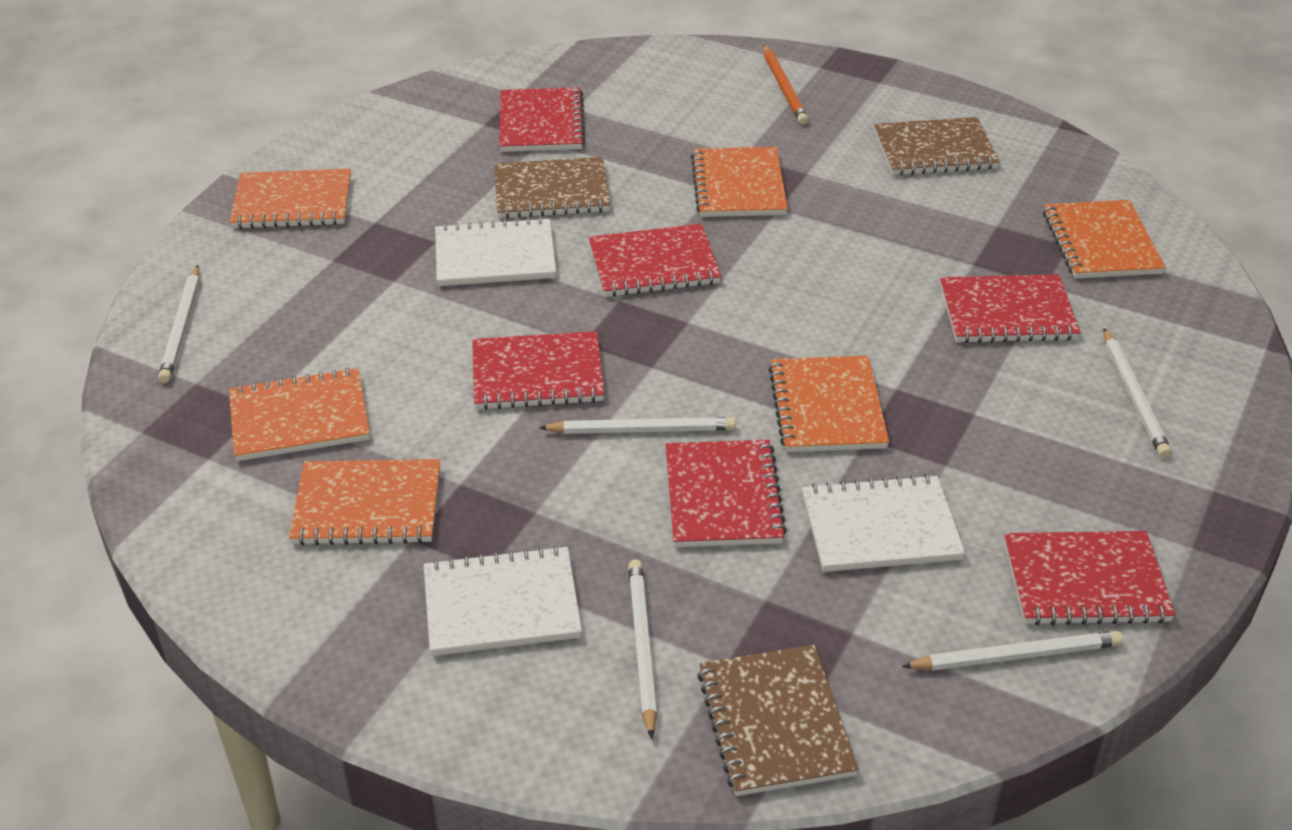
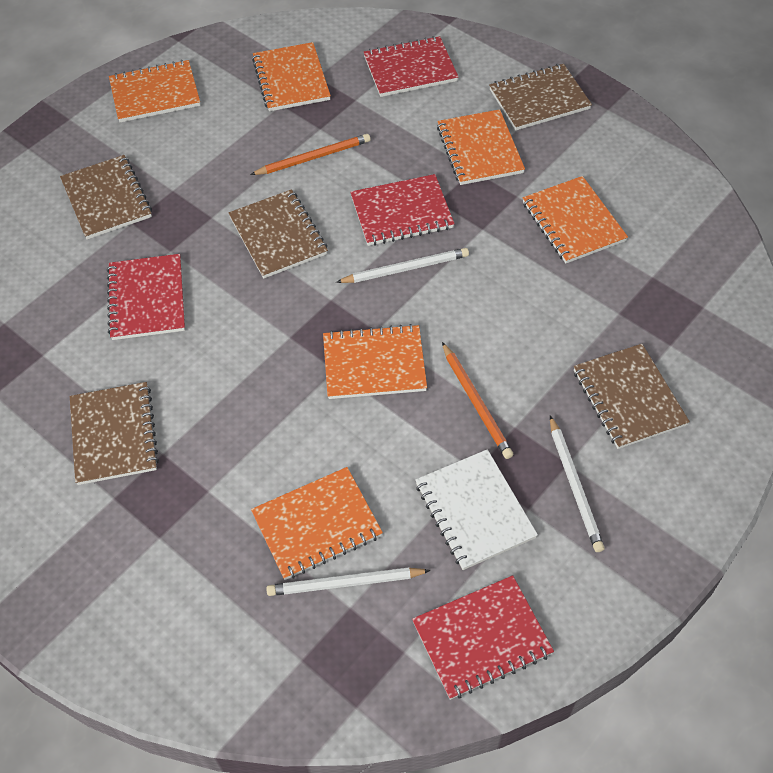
brown notebook: [494,157,610,219] [697,645,859,796] [874,117,1000,176] = 3 -> [60,155,152,239] [70,382,159,485] [229,189,328,279] [489,64,592,130] [574,344,690,449] = 5
orange pencil: [763,45,808,124] = 1 -> [250,134,371,175] [442,342,514,459] = 2
red notebook: [472,331,605,410] [499,87,585,152] [589,224,721,297] [666,440,787,547] [940,274,1081,343] [1004,531,1175,626] = 6 -> [107,254,185,340] [350,174,455,246] [364,36,458,97] [412,575,554,700] = 4
white notebook: [423,545,582,656] [435,217,556,286] [802,474,965,572] = 3 -> [415,449,538,570] = 1
white pencil: [158,265,200,383] [539,417,736,434] [628,559,657,739] [901,631,1123,670] [1104,328,1171,458] = 5 -> [266,567,431,596] [336,248,469,283] [550,416,604,552] = 3

